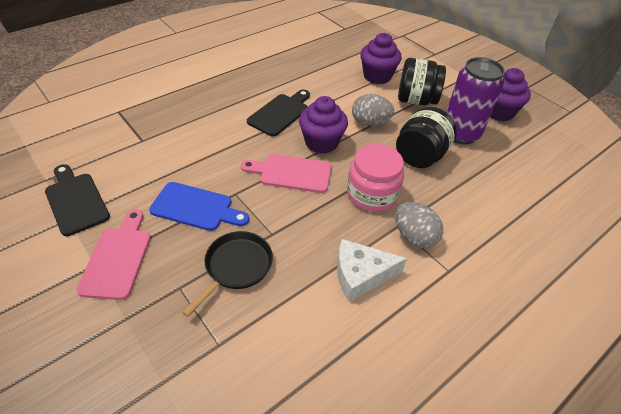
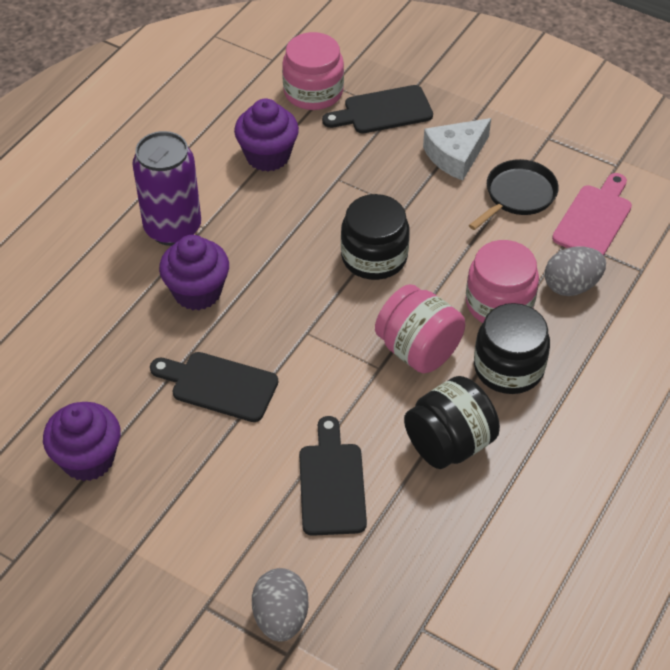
black cutting board: [45,164,110,236] [247,90,310,137] = 2 -> [150,352,278,422] [299,416,367,536] [322,85,433,133] = 3
black jar: [396,107,457,168] [398,58,446,105] = 2 -> [341,194,409,280] [404,376,500,469] [474,303,550,394] = 3
blue cutting board: [149,182,249,231] = 1 -> none = 0
pink cutting board: [76,209,151,300] [241,154,332,193] = 2 -> [552,173,632,256] = 1
pink jar: [347,144,404,212] = 1 -> [282,32,344,110] [375,284,465,373] [466,240,539,323] = 3

